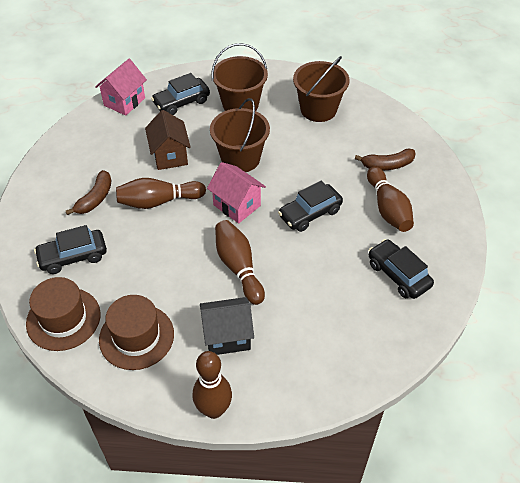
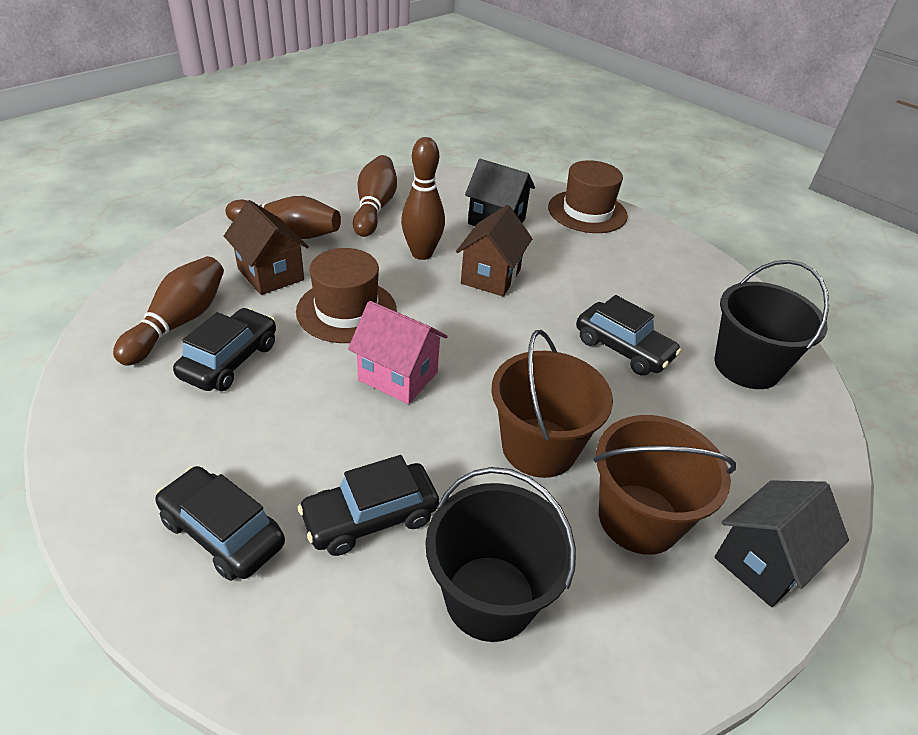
black bucket: none = 0 -> [426,467,576,642] [714,260,829,389] = 2
black house: [200,297,254,355] = 1 -> [465,159,535,226] [714,480,849,607] = 2
brown banana: [66,170,111,215] [355,148,416,170] = 2 -> none = 0
brown bucket: [210,98,270,172] [211,43,268,111] [293,56,349,122] = 3 -> [491,330,613,478] [594,415,736,555] = 2
brown house: [145,110,191,170] = 1 -> [224,200,309,295] [456,205,533,296] = 2
pink house: [95,59,147,116] [207,162,266,223] = 2 -> [348,301,448,404] = 1

